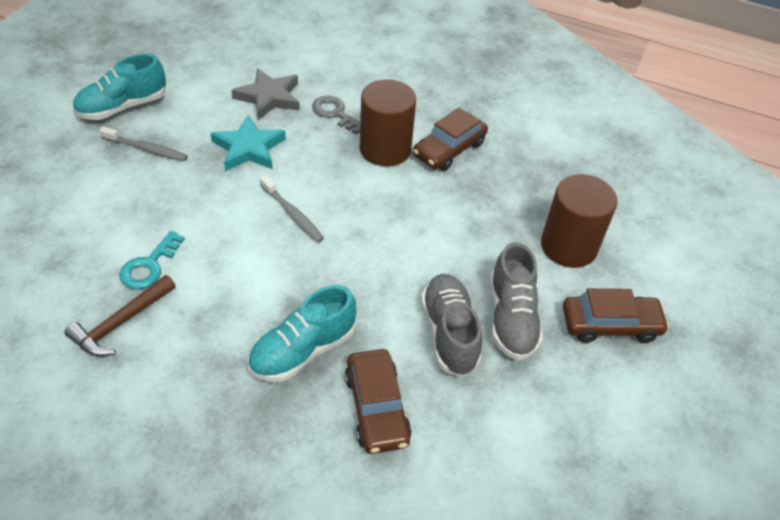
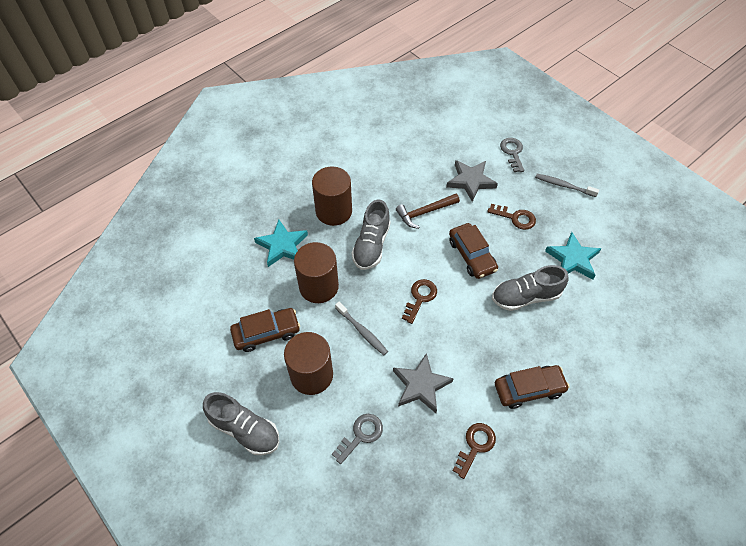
brown cylinder: [360,79,416,166] [541,174,617,268] = 2 -> [284,332,333,395] [294,242,339,303] [312,166,352,226] = 3
brown key: none = 0 -> [402,279,437,324] [453,423,496,479] [487,204,536,230] = 3
grey key: [312,96,360,134] = 1 -> [332,414,383,464] [500,138,524,172] = 2
grey shoe: [421,274,482,377] [490,242,543,360] = 2 -> [203,392,279,455] [352,200,391,270] [492,265,569,311] = 3
grey star: [231,68,300,120] = 1 -> [393,353,454,413] [446,160,498,202] = 2
turquoise key: [119,231,185,289] = 1 -> none = 0
turquoise shoe: [73,54,166,120] [248,285,356,382] = 2 -> none = 0
turquoise star: [211,115,286,171] = 1 -> [254,220,308,267] [545,232,601,279] = 2

